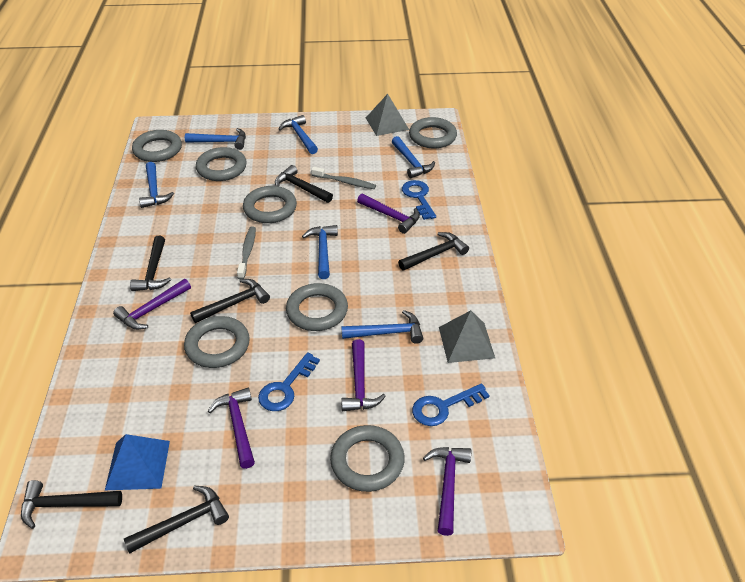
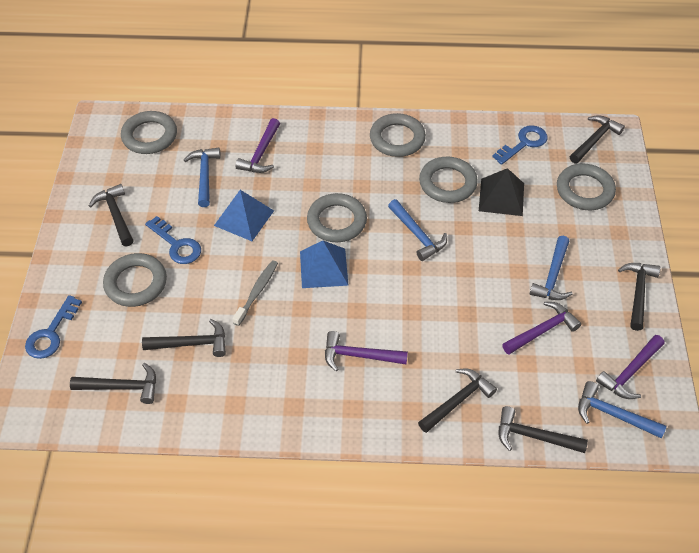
black hammer: [21,480,122,529] [124,486,229,554] [130,236,171,291] [190,279,270,323] [275,165,333,203] [398,232,469,271] = 6 -> [70,363,156,404] [89,184,133,246] [142,319,226,357] [418,368,497,433] [499,406,588,453] [570,115,625,164] [618,263,661,331] = 7
black pyramid: none = 0 -> [479,168,524,216] = 1
blue hammer: [139,162,174,208] [185,128,246,150] [278,115,318,154] [302,225,338,279] [341,310,423,344] [392,136,435,178] = 6 -> [184,148,221,207] [388,199,447,261] [530,236,573,300] [578,381,666,438] = 4
blue pyramid: [105,434,170,490] = 1 -> [214,190,274,241] [300,241,349,288] = 2
grey pyramid: [366,94,409,136] [439,310,495,363] = 2 -> none = 0
grey ring: [132,130,182,162] [184,316,250,368] [196,147,247,181] [243,186,297,223] [286,283,348,331] [330,425,405,492] [409,117,457,149] = 7 -> [103,253,167,307] [121,111,177,154] [307,193,367,242] [370,113,426,157] [419,157,478,203] [557,164,616,210] = 6
grey toothbrush: [237,226,256,279] [311,167,376,189] = 2 -> [232,260,278,326] = 1
purple hammer: [113,279,191,330] [208,388,255,469] [342,339,386,411] [357,193,420,234] [423,447,471,536] = 5 -> [235,118,280,173] [325,331,408,371] [502,302,581,355] [596,335,665,399] = 4

